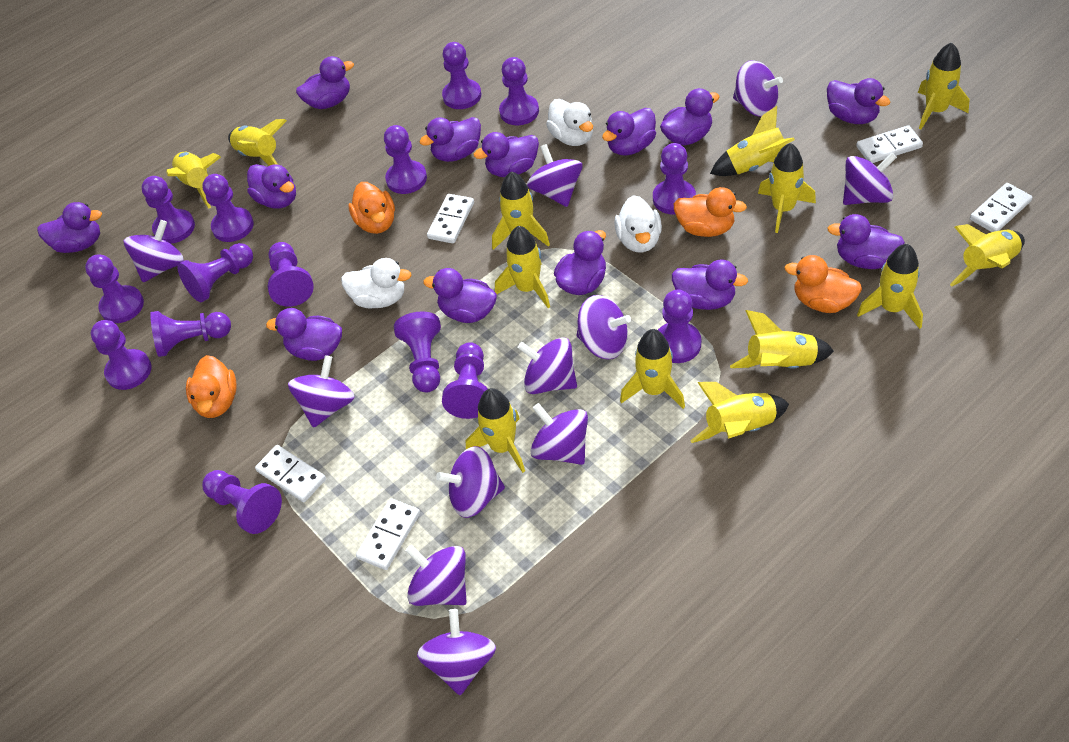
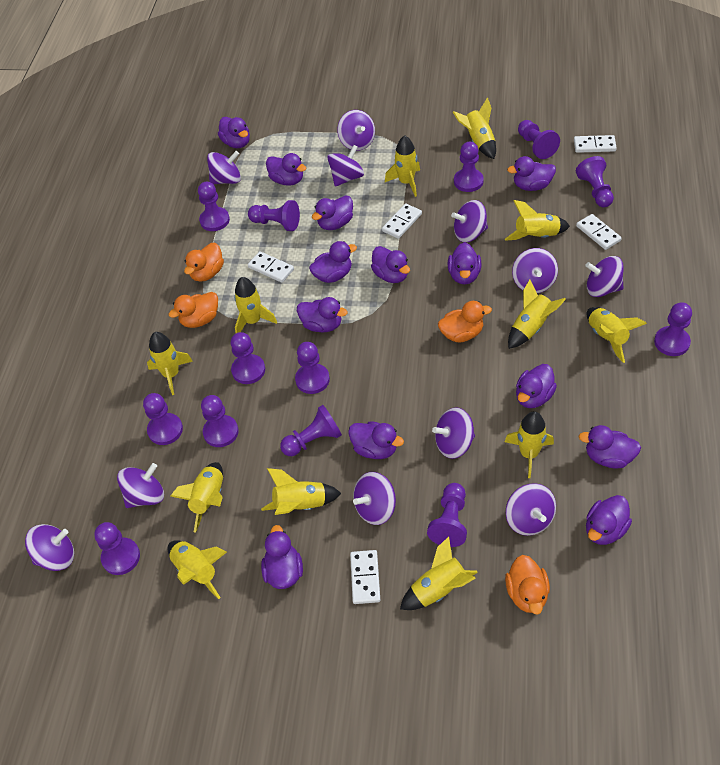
purple pawn: [85,254,144,323] [91,320,151,390] [142,176,195,244] [150,311,231,357] [177,243,253,302] [202,470,282,534] [203,174,254,242] [268,242,314,307] [384,125,427,194] [394,311,441,392] [442,42,481,109] [442,342,488,419] [499,57,539,125] [653,143,696,214] [658,290,701,363] = 15 -> [94,522,140,575] [143,393,183,445] [198,182,230,231] [201,395,239,447] [231,332,265,384] [248,200,300,231] [280,405,342,456] [295,342,330,394] [427,483,467,547] [454,142,484,192] [518,120,560,159] [576,156,614,207] [654,302,692,356] = 13
white duck: [341,258,412,308] [546,99,593,146] [614,195,662,252] = 3 -> none = 0
yellow rocket: [166,152,221,209] [228,119,287,166] [466,388,525,473] [492,171,550,250] [495,226,550,308] [620,329,685,409] [690,382,789,443] [710,106,795,176] [730,310,834,369] [758,143,816,233] [857,244,923,329] [918,42,969,129] [950,224,1025,286] = 13 -> [147,332,193,395] [167,540,227,599] [171,462,223,533] [234,277,277,333] [261,468,341,515] [385,135,420,197] [400,536,478,610] [453,98,496,159] [505,200,570,241] [505,411,554,478] [508,279,566,349] [586,307,647,363] = 12

